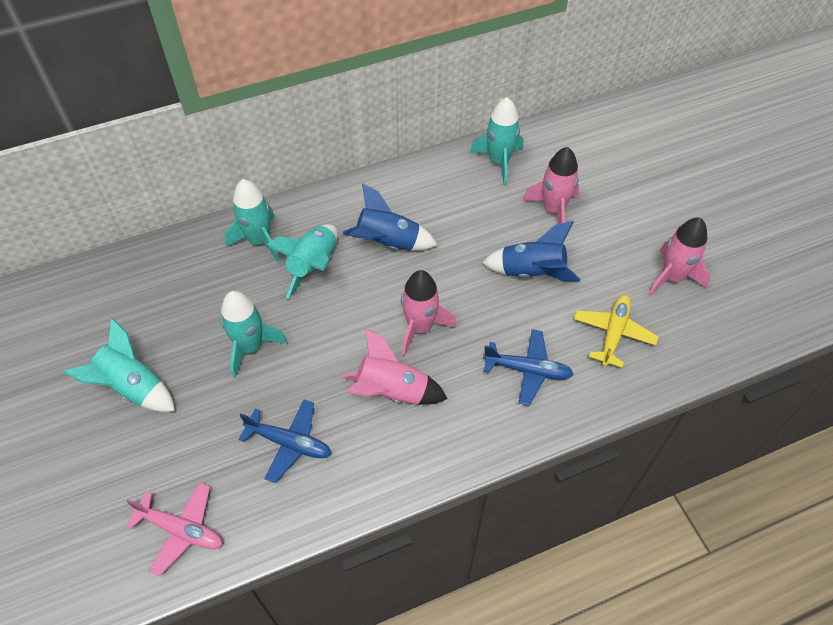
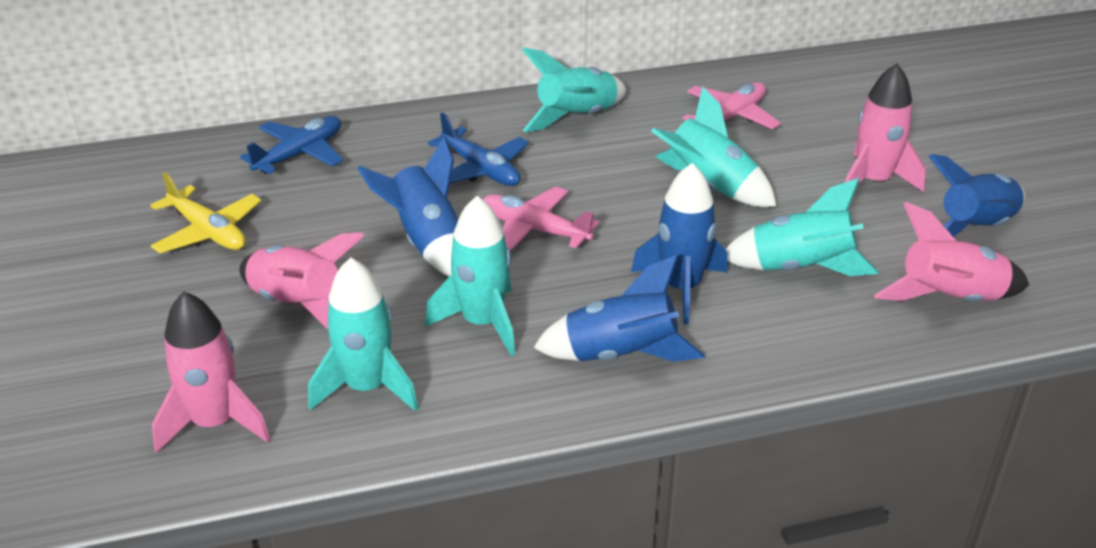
blue rocket: [343,183,437,251] [482,221,580,281] = 2 -> [357,137,458,276] [533,255,705,362] [631,163,728,324] [928,154,1025,237] = 4
pink plane: [126,482,222,576] = 1 -> [483,186,599,251] [682,82,781,129] = 2

